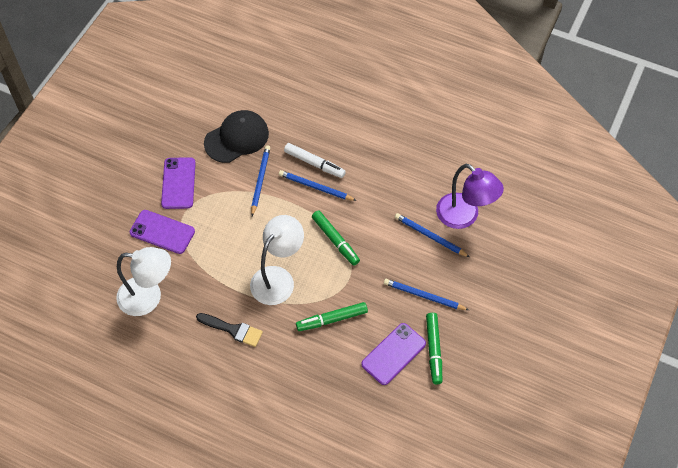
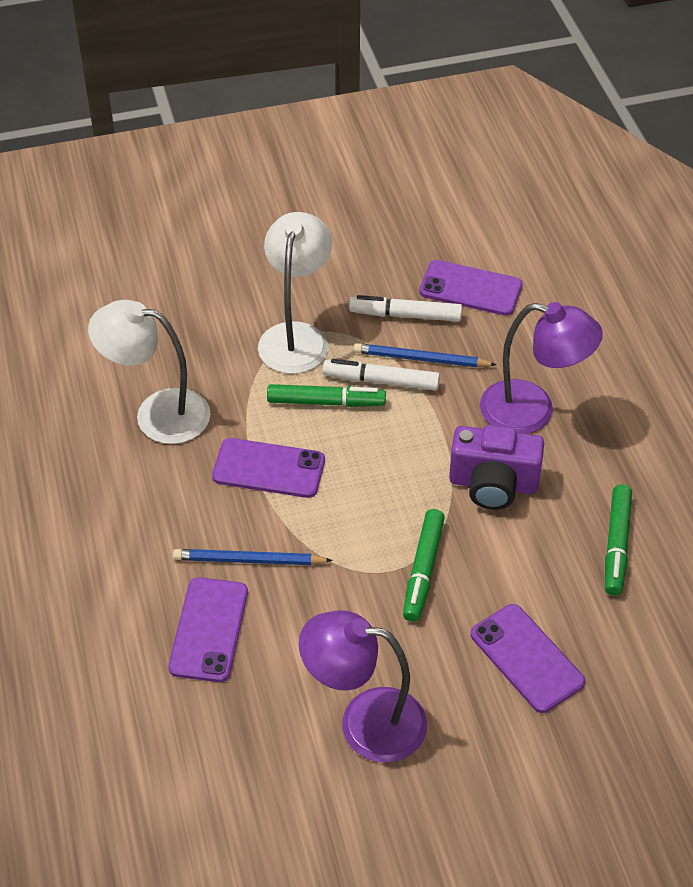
black brush: [196,313,263,347] = 1 -> none = 0
black cap: [204,110,269,163] = 1 -> none = 0
blue pencil: [251,145,270,216] [279,170,357,201] [384,279,469,310] [395,213,470,257] = 4 -> [173,549,333,565] [354,343,497,367] = 2
purple camera: none = 0 -> [449,425,544,510] = 1
purple lamp: [436,164,504,229] = 1 -> [299,610,427,762] [480,302,603,434] = 2
purple phone: [129,210,195,254] [161,157,196,209] [361,323,426,385] = 3 -> [168,577,248,682] [212,438,325,498] [419,260,522,316] [471,604,585,713] = 4
white marker: [284,143,346,178] = 1 -> [322,359,440,391] [349,295,462,322] = 2

